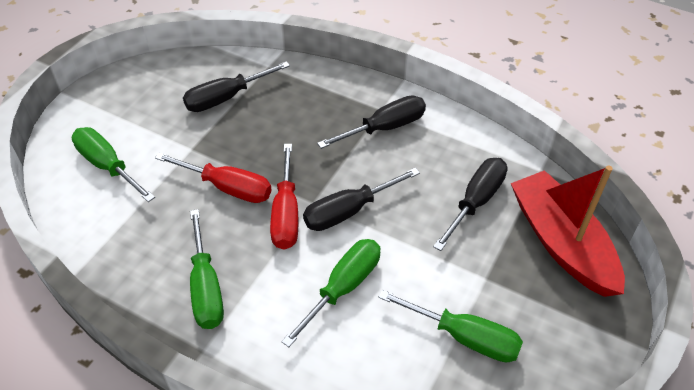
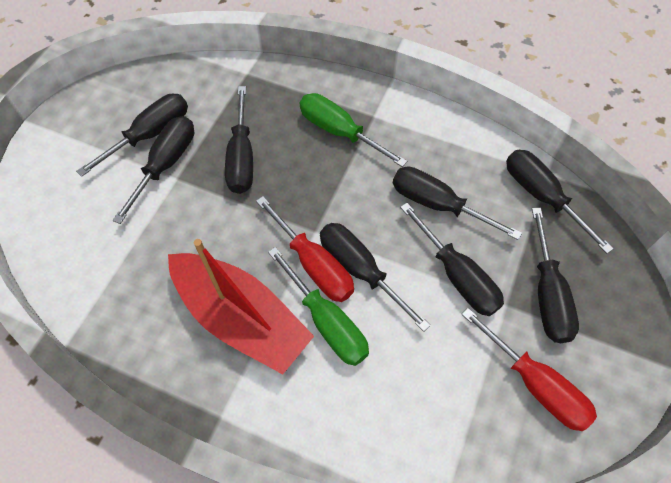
black screwdriver: [183,61,290,112] [303,168,420,231] [317,95,426,149] [433,158,508,251] = 4 -> [76,94,188,177] [112,116,194,224] [225,86,253,194] [320,223,431,332] [393,167,522,240] [400,203,504,316] [506,150,614,254] [532,208,579,343] = 8
green screwdriver: [72,127,155,202] [190,209,224,329] [281,239,380,347] [379,290,523,362] = 4 -> [268,247,369,366] [299,93,407,167] = 2

